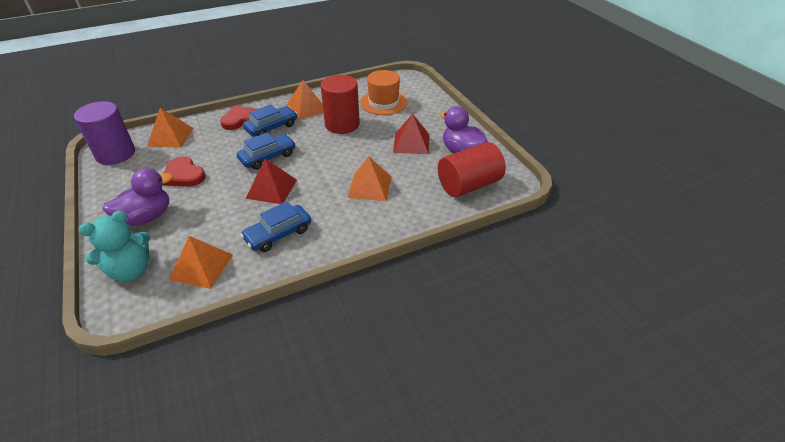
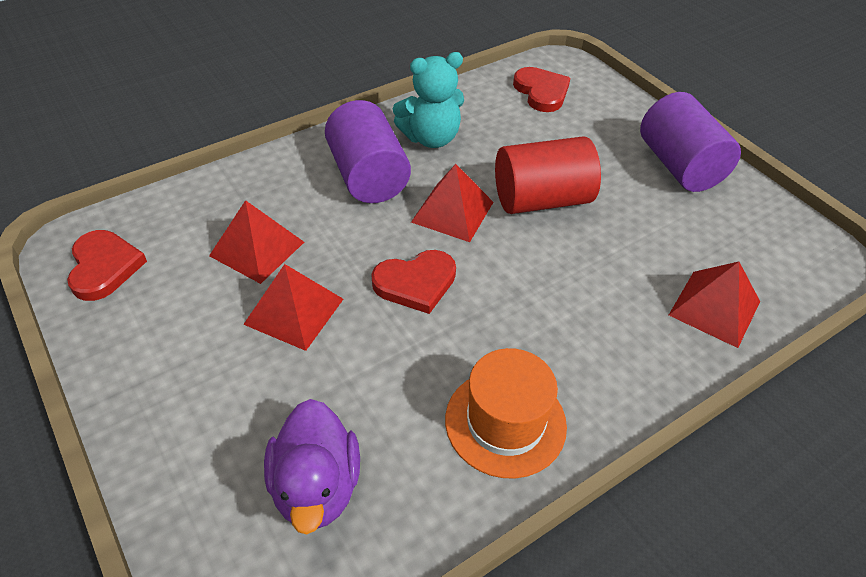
blue car: [237,133,296,170] [240,201,311,252] [243,104,297,137] = 3 -> none = 0
orange pyramid: [147,108,193,148] [169,236,233,289] [286,80,323,120] [347,156,392,201] = 4 -> none = 0
purple cylinder: [74,101,135,165] = 1 -> [325,100,411,203] [640,92,741,192] = 2
purple duck: [102,168,173,226] [440,106,488,154] = 2 -> [264,399,360,534] = 1
red cylinder: [321,75,360,134] [438,142,506,197] = 2 -> [495,136,601,214] = 1
red heart: [163,156,206,187] [220,106,256,130] = 2 -> [67,230,147,301] [371,250,456,314] [513,67,570,112] = 3
red pyramid: [245,159,297,204] [393,114,429,154] = 2 -> [209,200,304,284] [243,264,343,351] [411,164,493,242] [669,262,760,348] = 4

